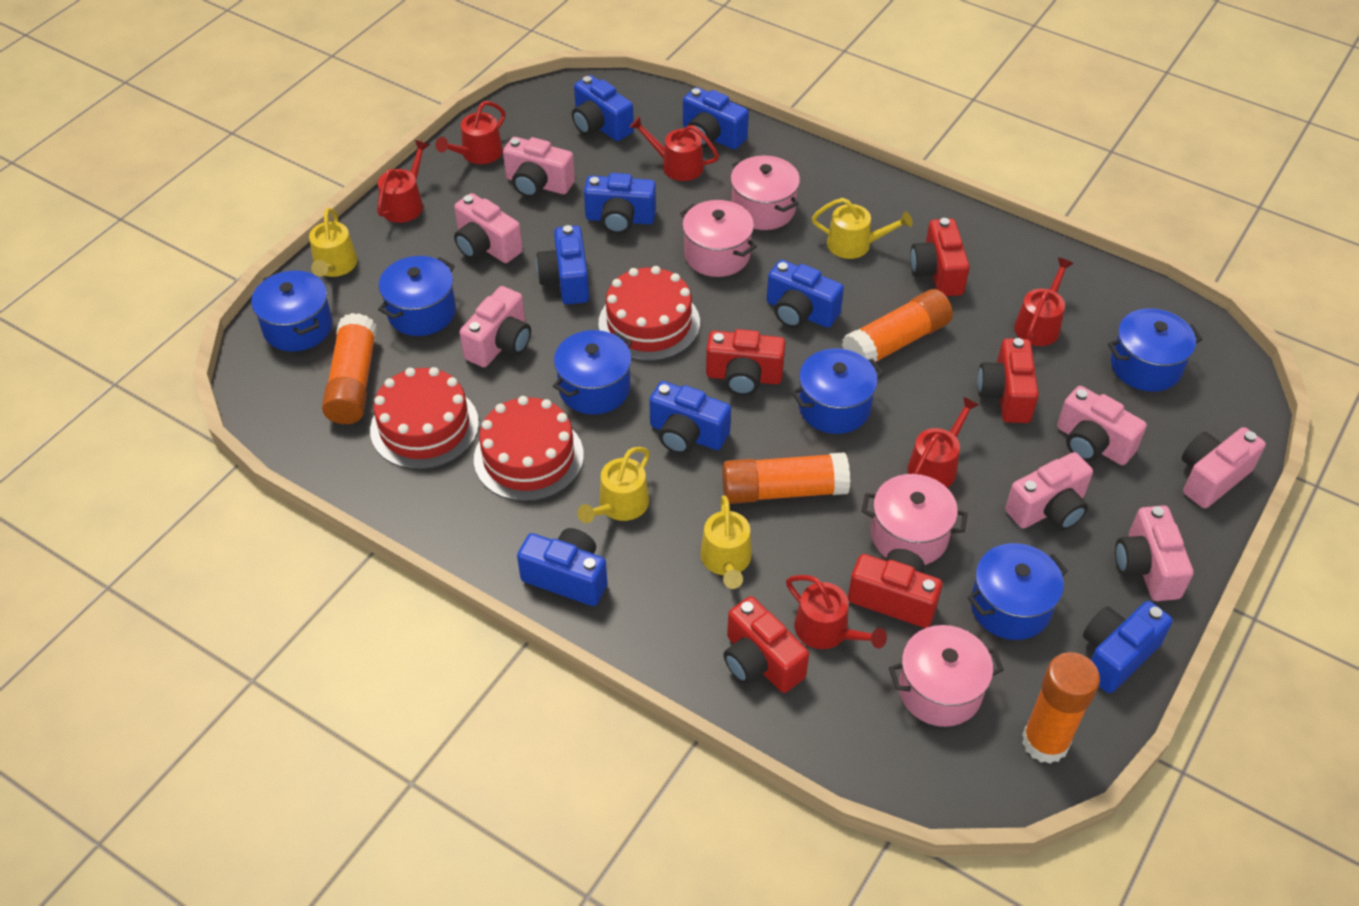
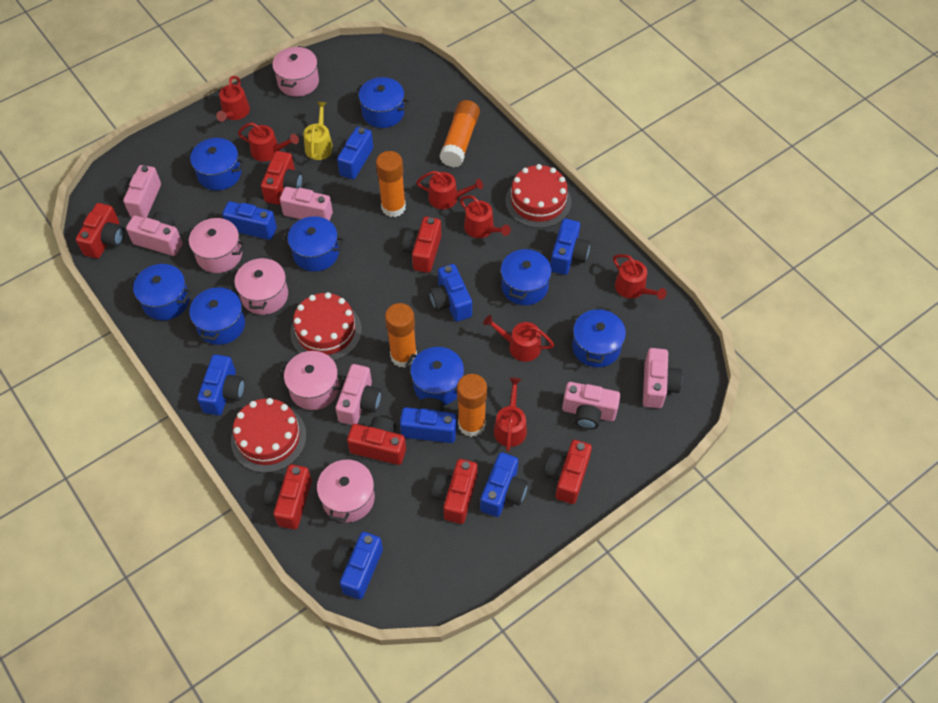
blue pot: [251,270,333,352] [378,256,456,336] [553,330,632,414] [791,348,884,434] [967,543,1068,640] [1108,308,1203,392] = 6 -> [129,264,191,320] [186,138,244,190] [189,285,245,345] [282,216,344,272] [354,77,410,128] [405,347,464,405] [501,247,552,305] [572,306,626,368] = 8
pink camera: [454,193,523,263] [459,286,531,367] [503,137,575,198] [1005,452,1093,530] [1057,386,1147,465] [1115,506,1194,601] [1182,427,1266,508] = 7 -> [117,165,161,218] [126,212,182,256] [280,182,333,221] [335,364,381,425] [562,382,621,430] [643,348,682,408] = 6
pink pot: [680,200,757,277] [730,155,800,230] [861,474,968,565] [889,625,1004,727] = 4 -> [184,218,246,273] [234,256,288,315] [272,46,319,97] [278,351,345,410] [317,455,375,522] = 5
red camera: [706,329,785,396] [723,596,809,693] [848,549,942,628] [910,218,970,296] [977,338,1039,423] = 5 -> [76,203,124,259] [261,151,303,205] [264,464,312,529] [347,417,406,465] [402,217,441,273] [432,459,477,524] [545,440,592,504] = 7
red watering can: [377,140,429,223] [436,101,506,164] [629,116,719,181] [786,575,887,649] [908,396,979,487] [1014,258,1074,346] = 6 -> [216,76,250,122] [238,122,299,162] [416,171,483,209] [460,195,511,238] [483,315,554,362] [494,378,527,451] [613,254,666,300] = 7
yellow watering can: [309,208,358,277] [577,447,650,523] [701,495,752,589] [812,198,913,259] = 4 -> [303,102,333,160] = 1

